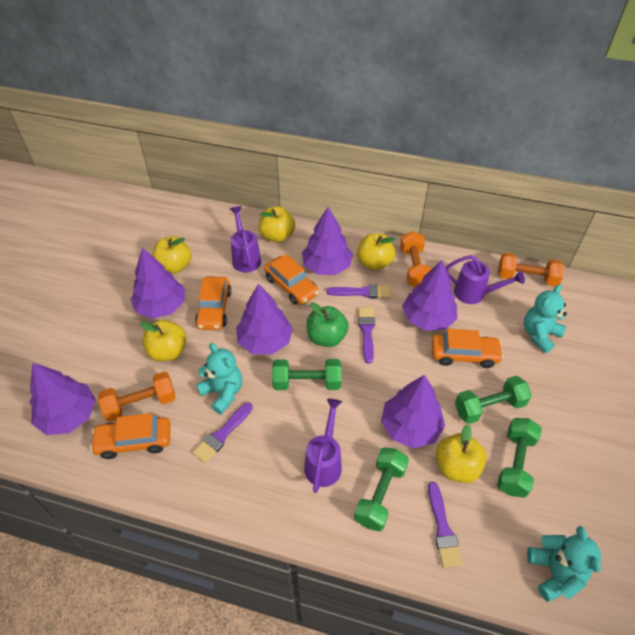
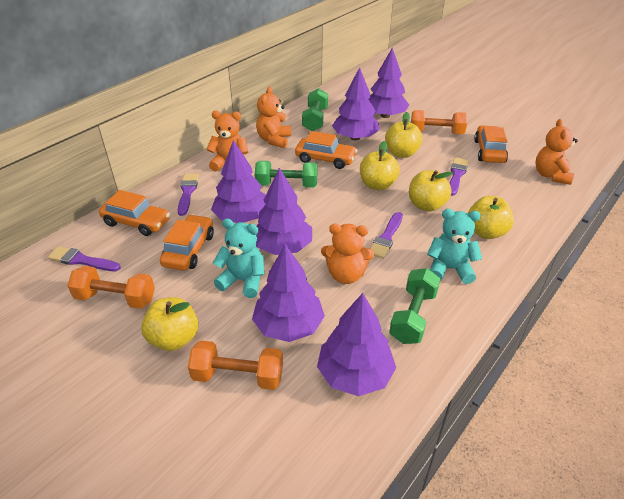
green apple: [307,303,349,347] = 1 -> none = 0
green dumbbell: [272,359,341,390] [354,447,409,531] [455,376,532,424] [497,418,542,498] = 4 -> [255,161,318,188] [302,88,328,131] [389,268,440,344] = 3
orange teddy bear: none = 0 -> [207,111,248,171] [256,87,291,148] [321,224,374,284] [535,119,578,185] = 4
purple watering can: [230,206,261,273] [304,399,342,493] [445,255,525,304] = 3 -> none = 0
turquoise teddy bear: [196,343,242,414] [524,285,567,353] [527,526,601,602] = 3 -> [213,218,264,298] [427,209,482,284] = 2

